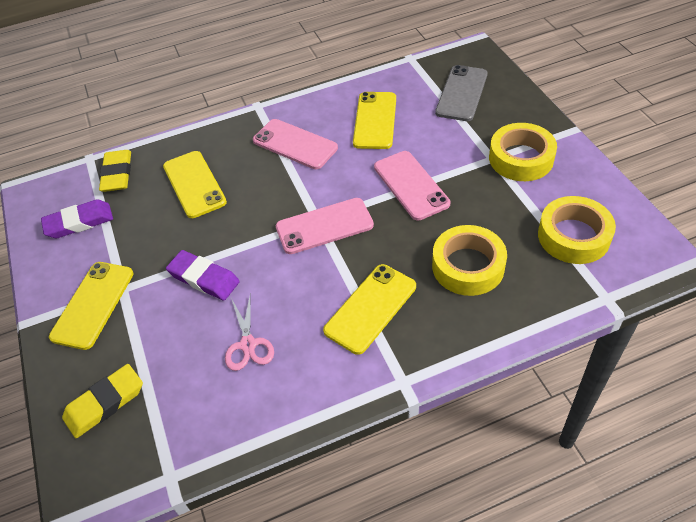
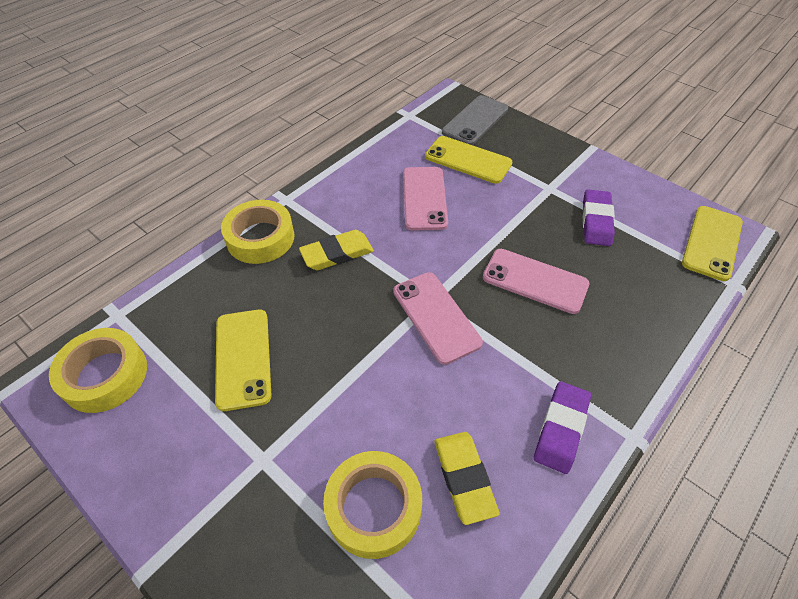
pink scissors: [225,293,274,371] = 1 -> none = 0
yellow phone: [49,262,134,350] [163,151,227,218] [323,264,416,355] [353,92,396,149] = 4 -> [215,309,272,411] [425,136,512,184] [682,206,743,281] = 3

